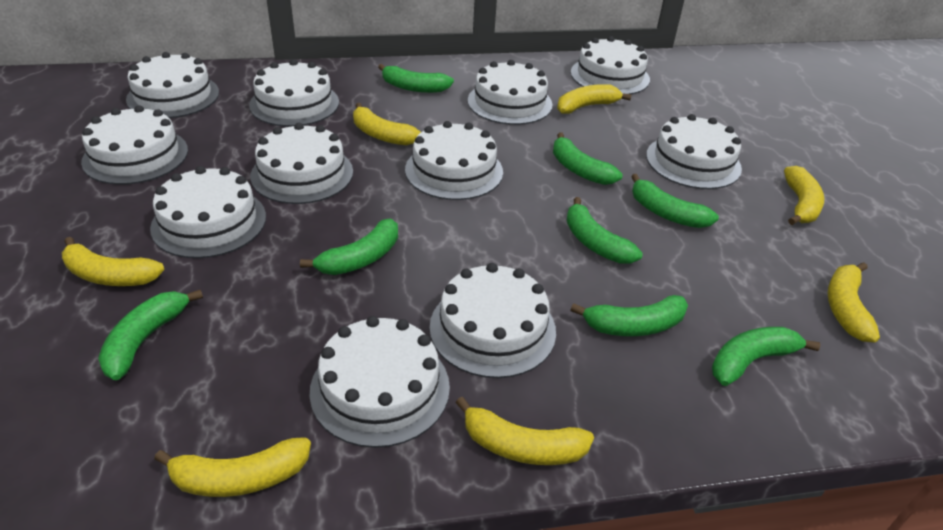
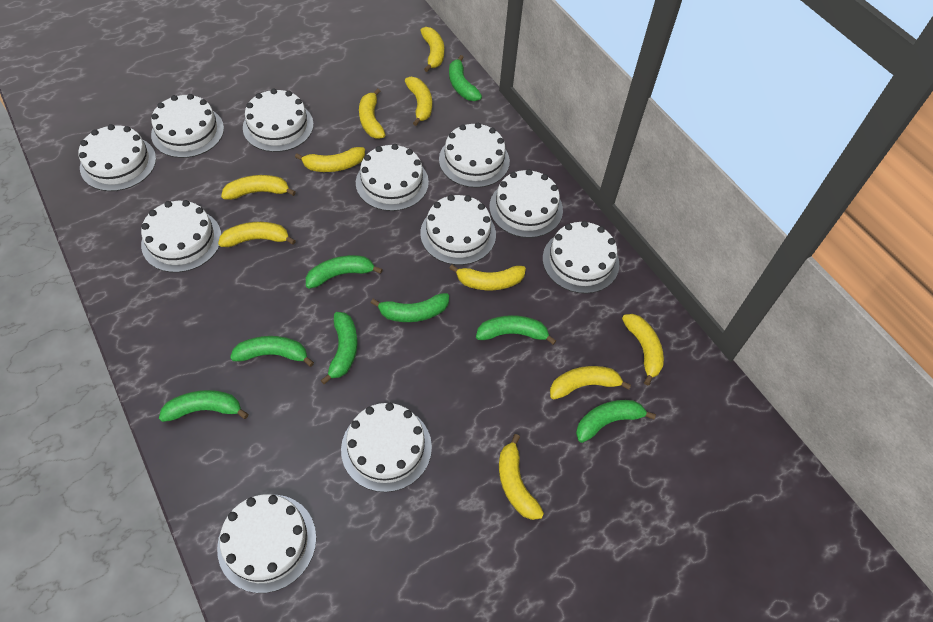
yellow banana: [62,237,164,286] [154,437,311,497] [353,103,421,145] [456,397,594,465] [557,84,632,114] [784,166,824,225] [828,262,880,343] = 7 -> [218,222,296,247] [221,175,296,200] [295,147,365,172] [359,88,385,139] [405,77,432,126] [420,27,444,72] [449,265,526,290] [499,434,544,520] [550,366,631,400] [622,314,664,386] = 10

